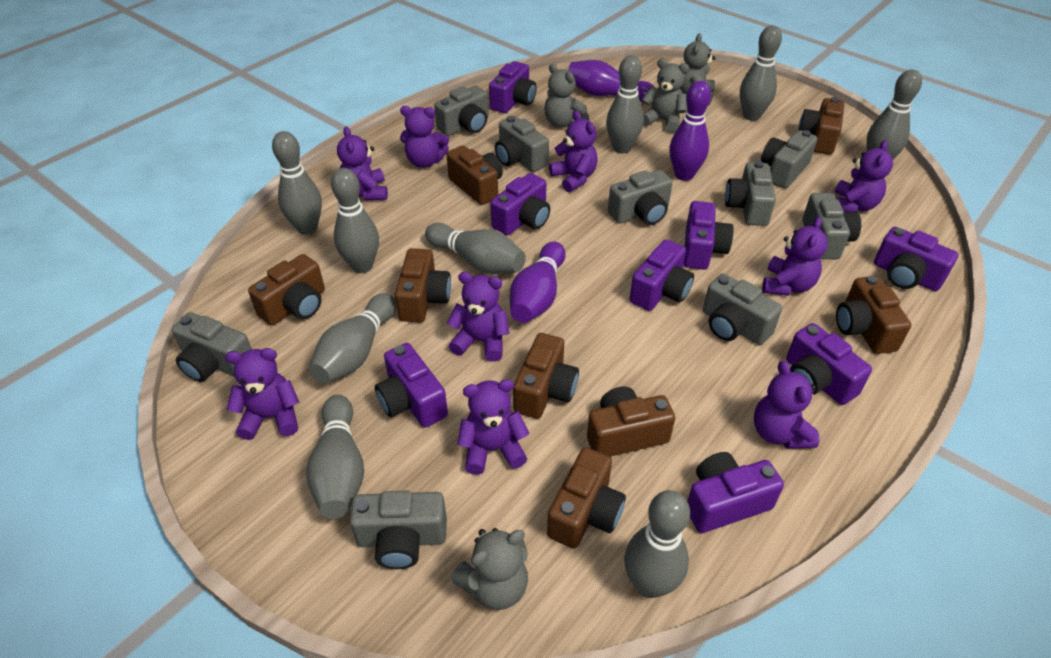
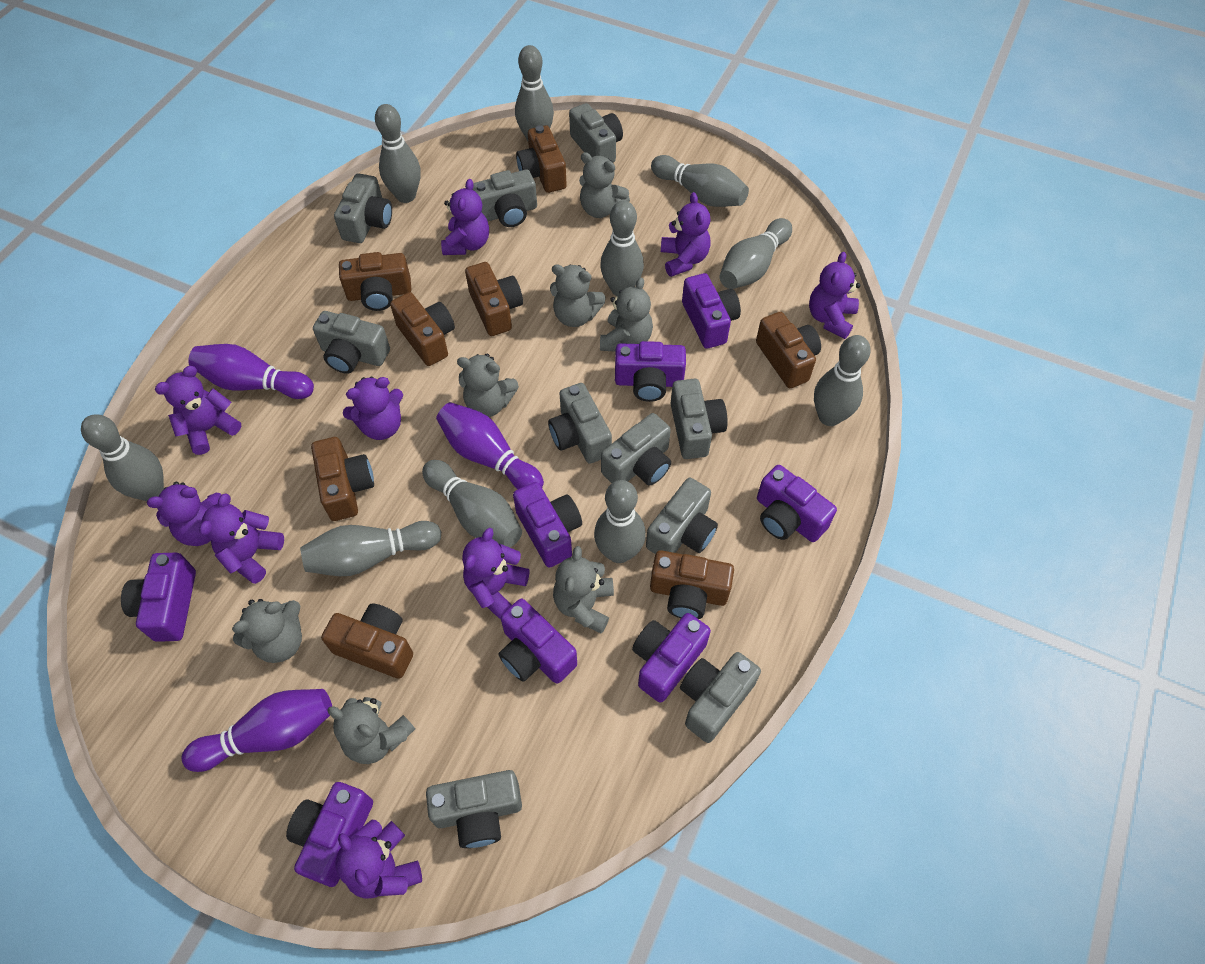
grey bowling pin: [272,131,322,235] [306,395,364,519] [309,293,396,384] [331,168,379,273] [425,223,526,274] [606,55,644,153] [624,490,690,598] [740,25,782,121] [866,69,922,159] = 9 -> [81,414,164,501] [300,521,441,576] [375,104,421,203] [422,460,522,548] [515,45,554,141] [594,480,646,563] [600,201,644,296] [651,155,749,207] [720,218,792,289] [814,335,871,426] = 10
grey camera: [172,312,252,382] [350,491,447,569] [434,86,489,136] [495,116,549,172] [608,170,673,225] [703,273,782,345] [725,161,776,226] [761,130,818,188] [802,193,861,259] = 9 -> [313,311,390,374] [334,173,392,243] [426,770,522,848] [473,169,537,227] [548,383,612,464] [569,103,623,163] [601,413,671,485] [646,478,718,554] [671,379,728,459] [680,652,761,743] = 10
grey teddy bear: [451,528,528,610] [544,63,589,128] [642,58,689,133] [680,33,715,106] = 4 -> [232,599,302,663] [327,697,415,764] [457,354,519,417] [550,264,606,327] [553,546,614,634] [579,152,630,218] [600,277,653,352] = 7

